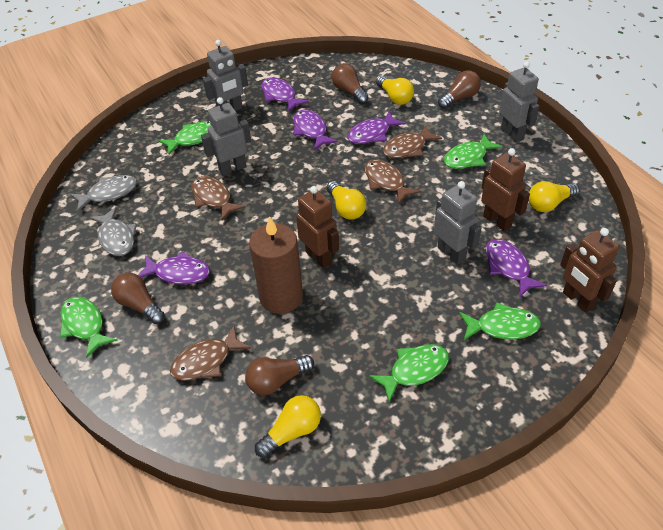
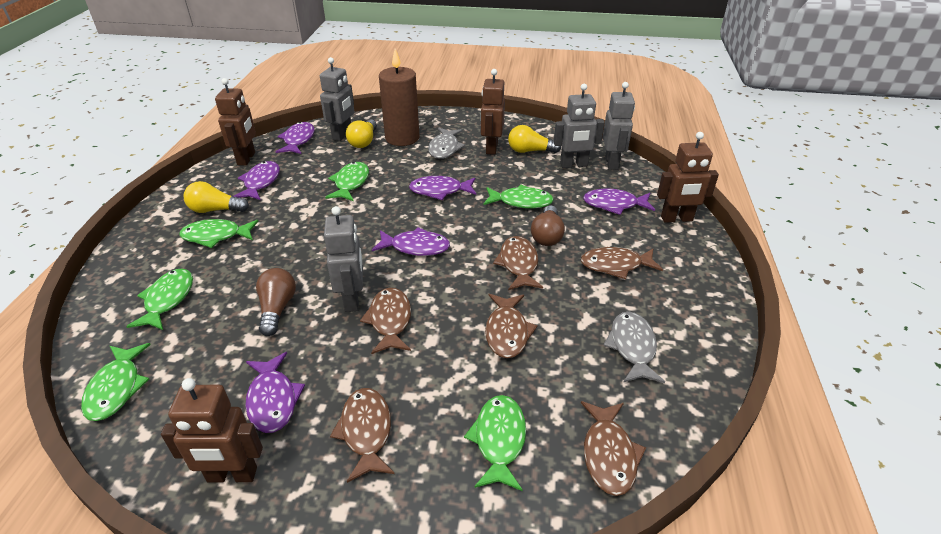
brown fish: [170,326,251,381] [191,176,245,221] [364,160,421,204] [383,125,442,158] = 4 -> [330,388,395,483] [360,287,411,354] [485,294,537,358] [493,236,543,290] [581,247,663,279] [581,401,646,496] = 6
brown light bulb: [111,273,165,324] [245,355,314,395] [332,64,369,104] [438,70,481,109] = 4 -> [256,268,296,336] [531,205,565,246] = 2
brown robot: [296,186,339,269] [481,148,530,231] [560,228,619,313] = 3 -> [161,378,263,483] [215,78,256,166] [481,69,505,155] [657,132,719,223] = 4
green fish: [60,297,117,358] [158,121,211,155] [369,344,449,402] [444,134,503,169] [459,302,541,340] = 5 -> [81,343,151,421] [126,268,193,330] [179,219,259,248] [325,162,369,201] [464,395,526,491] [483,185,554,209] = 6
purple fish: [138,251,210,285] [261,78,309,112] [293,110,338,150] [348,111,405,144] [486,239,547,297] = 5 -> [233,161,280,200] [245,352,305,433] [276,122,315,154] [372,227,450,256] [409,176,476,200] [583,189,655,215] = 6
yellow light bulb: [255,395,321,458] [327,181,366,220] [376,76,414,105] [529,181,580,212] = 4 -> [184,181,249,213] [346,119,377,148] [508,125,561,153] = 3

